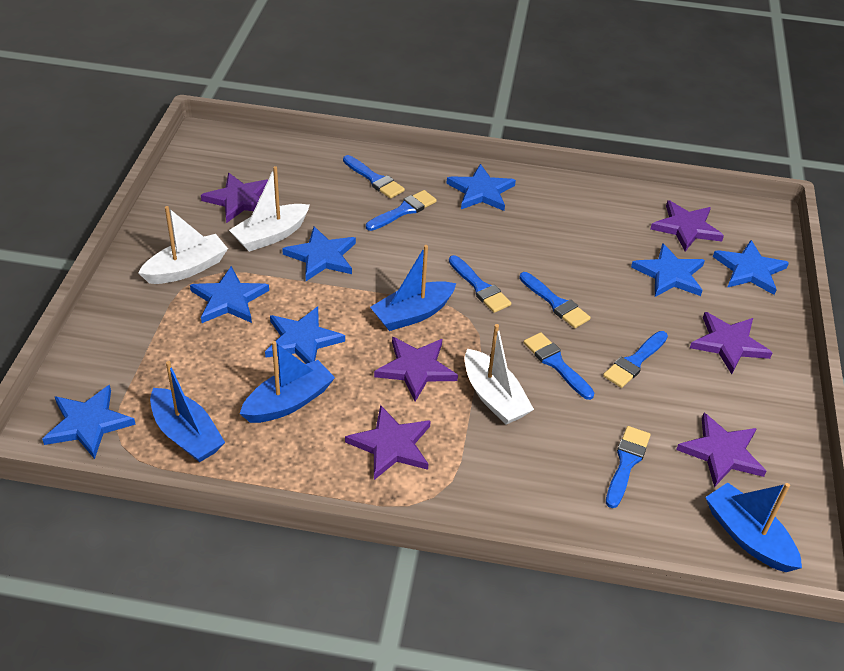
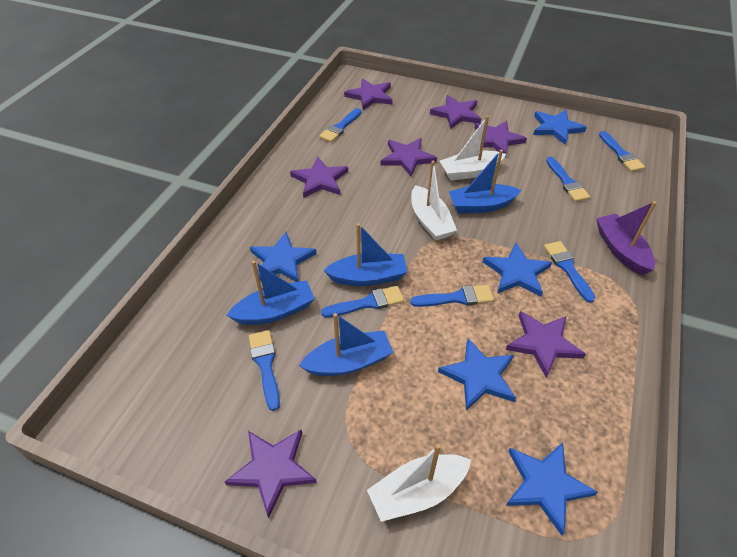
blue star: [42,385,136,459] [190,266,269,323] [265,306,345,364] [282,226,356,281] [446,164,516,211] [631,243,705,297] [713,240,789,295] = 7 -> [250,232,316,282] [438,338,516,411] [483,243,552,297] [506,442,598,536] [533,110,587,145] = 5
purple boat: none = 0 -> [596,201,657,275] = 1
purple star: [201,173,268,223] [345,405,431,480] [374,337,458,401] [650,200,724,251] [676,413,767,487] [690,312,772,374] = 6 -> [225,430,317,518] [290,157,348,198] [344,78,393,110] [381,138,437,177] [430,95,481,129] [475,120,527,158] [506,311,586,378] = 7

